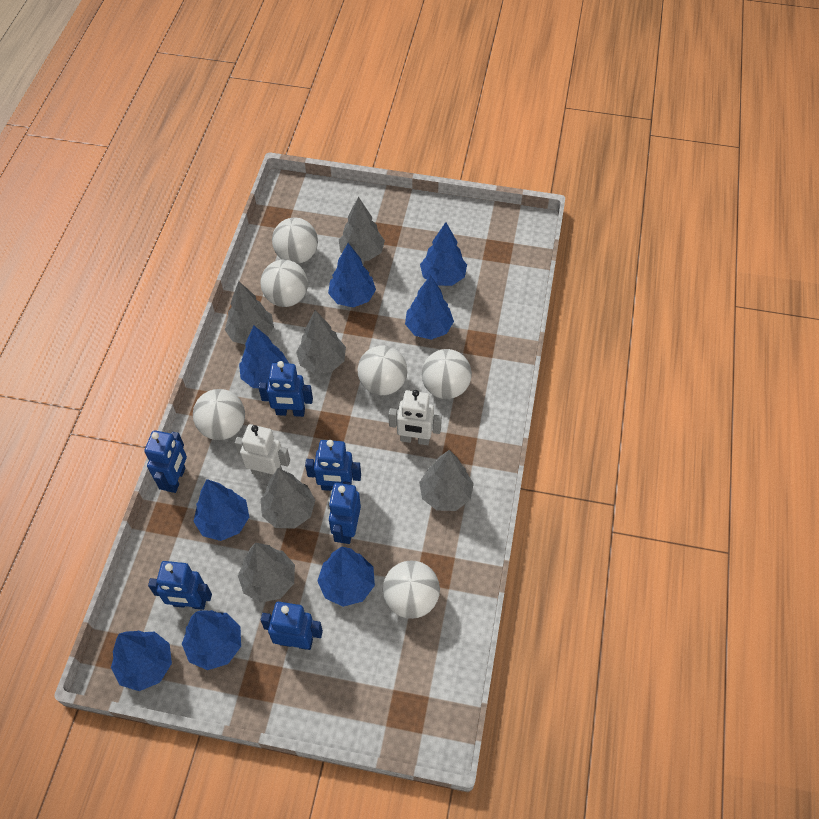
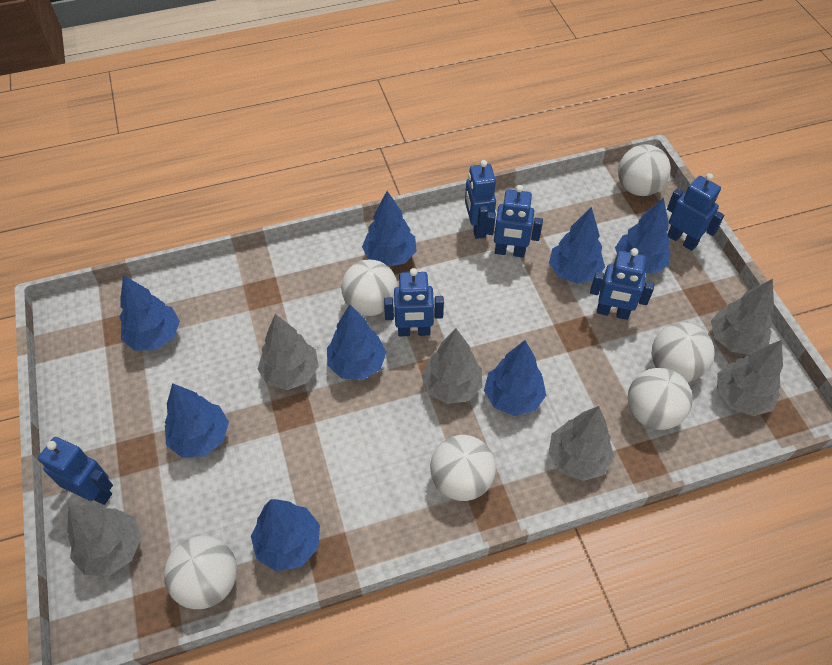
white robot: [235,424,290,478] [389,390,442,445] = 2 -> none = 0

